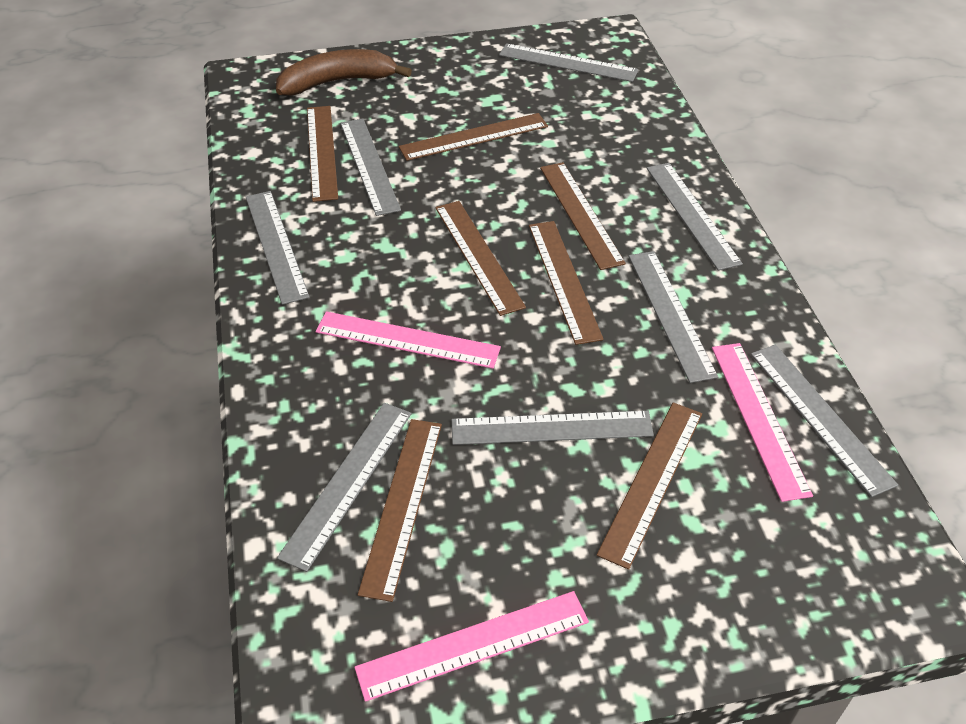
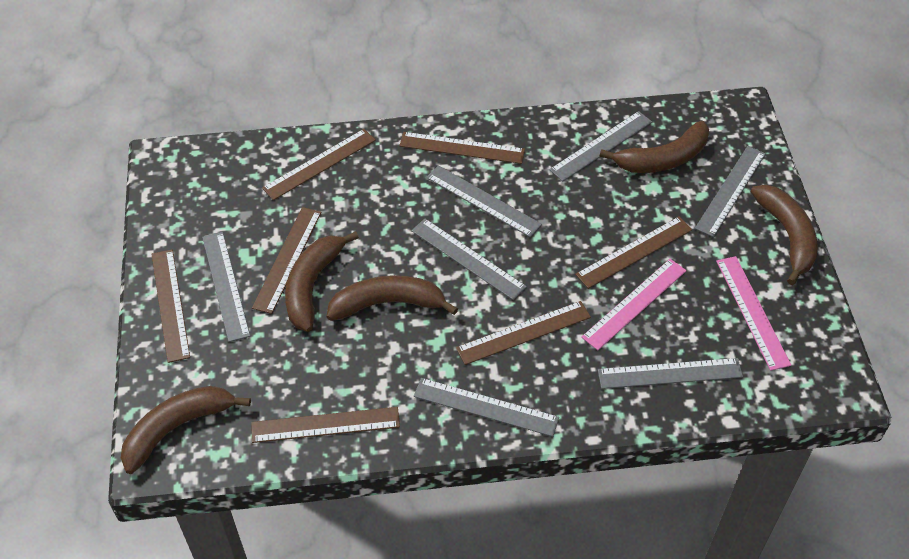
brown banana: [276,49,412,95] = 1 -> [121,386,251,474] [285,231,359,332] [327,275,458,321] [600,121,709,173] [751,185,818,285] = 5
grey ruler: [246,191,310,305] [277,403,412,572] [340,119,401,216] [451,411,654,445] [499,43,639,82] [628,251,718,383] [647,163,743,271] [751,344,898,497] = 8 -> [202,232,250,342] [411,219,527,300] [414,378,559,437] [426,165,542,237] [549,111,652,181] [598,358,743,389] [695,146,766,237] = 7
pink ruler: [316,311,501,369] [354,591,589,702] [712,343,813,502] = 3 -> [581,259,687,350] [716,256,791,371] = 2

